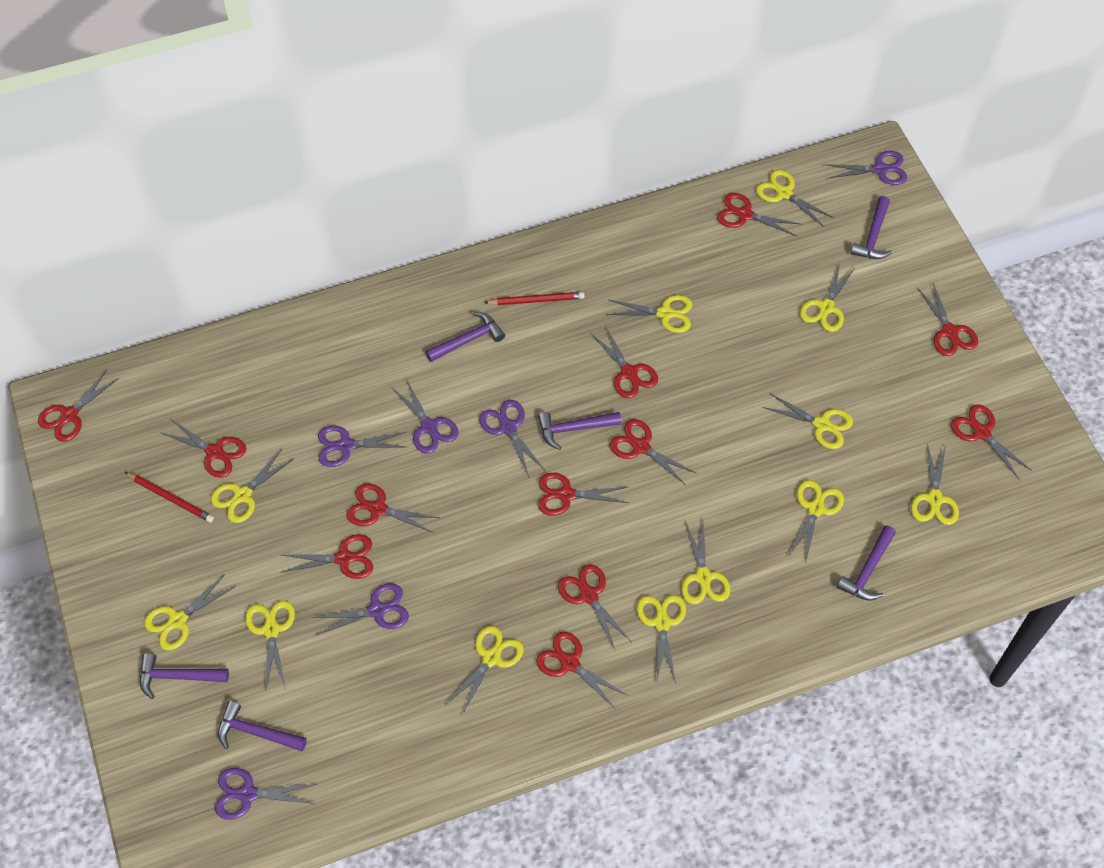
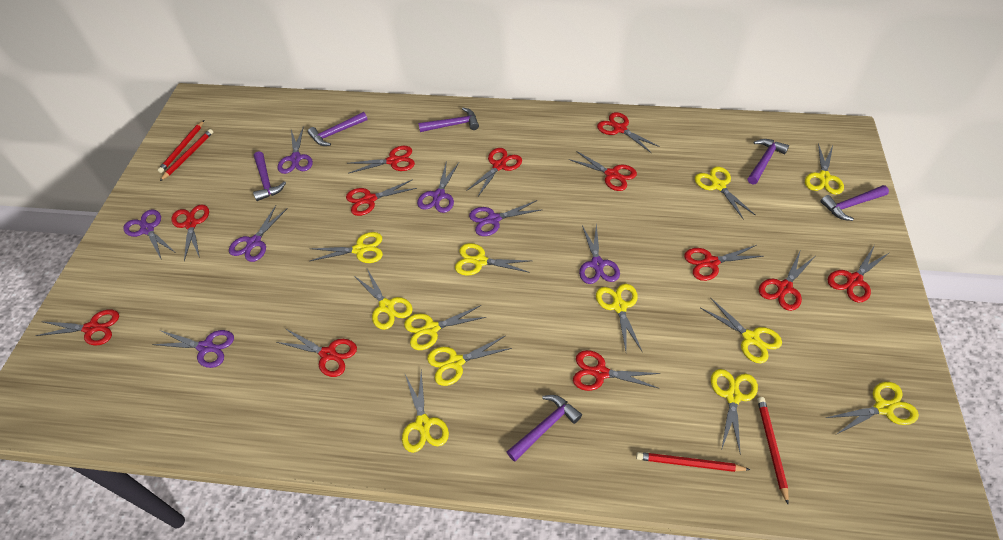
purple scissors: [215,768,317,820] [311,583,409,635] [318,425,406,467] [391,379,459,454] [479,400,545,477] [825,151,908,185] = 6 -> [123,209,174,260] [152,330,234,368] [229,205,288,262] [278,126,313,174] [417,163,459,213] [469,200,541,236] [579,223,620,284] = 7
red pencil: [125,472,214,523] [484,292,585,305] = 2 -> [158,120,204,173] [160,129,213,181] [636,452,750,472] [757,397,789,504] = 4

